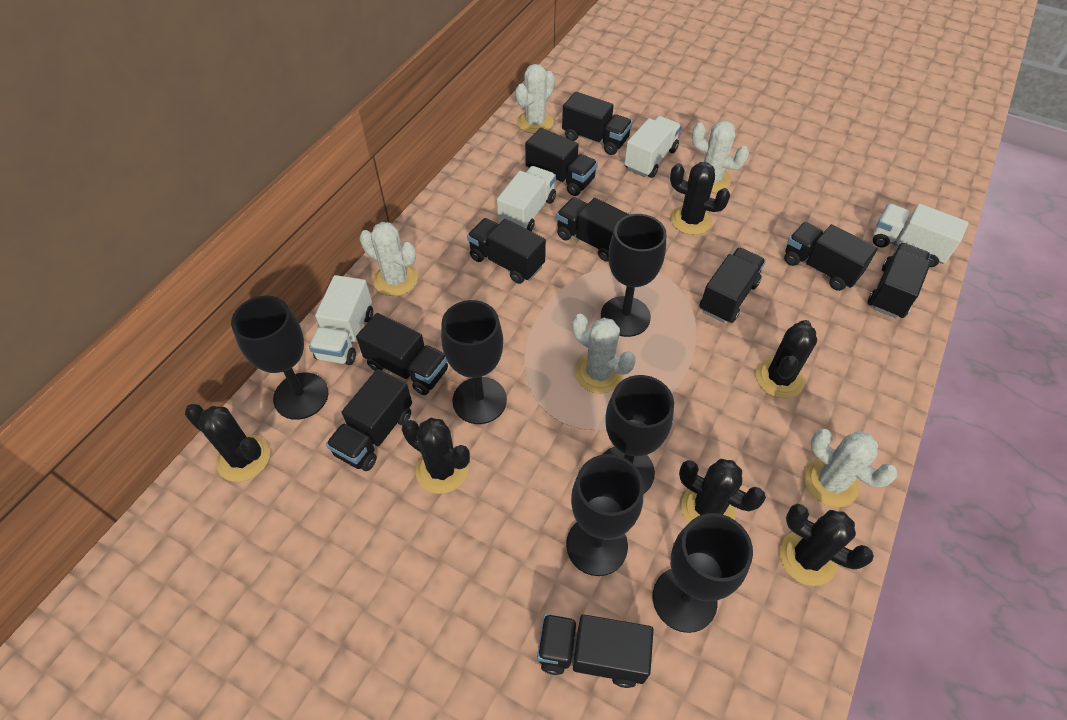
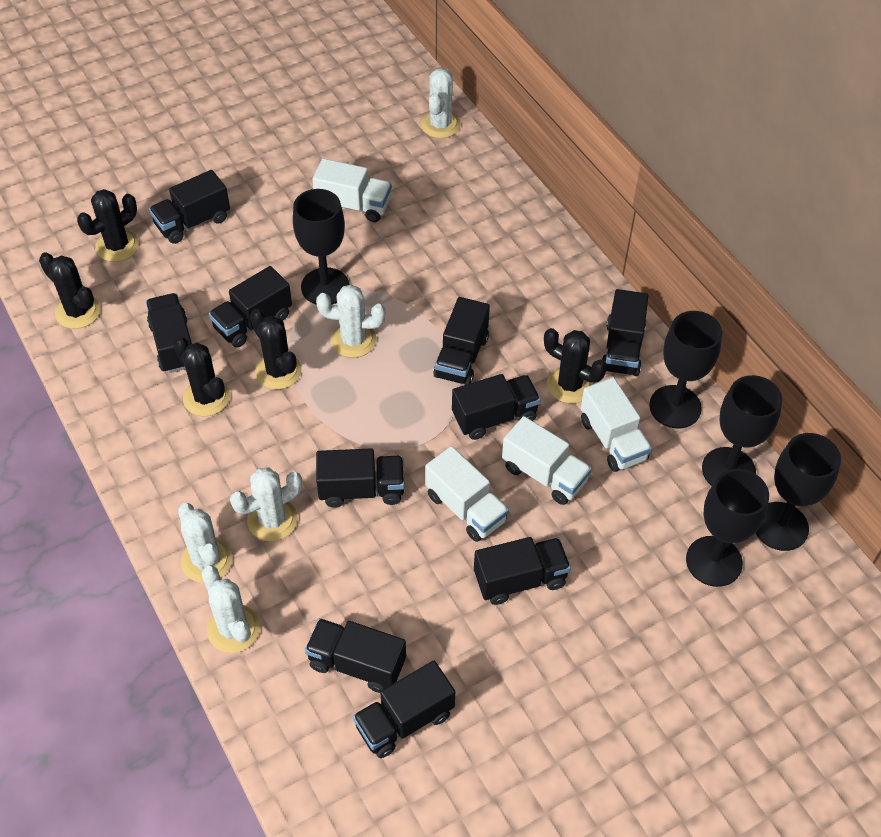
black cactus: [185,404,270,482] [402,418,470,494] [670,162,730,235] [679,459,766,524] [755,320,817,398] [780,504,874,586] = 6 -> [39,252,101,329] [77,189,139,262] [173,336,230,416] [250,309,302,389] [544,328,607,404] = 5
black goblet: [231,296,328,420] [441,300,507,424] [566,454,643,576] [601,214,667,337] [602,375,674,494] [653,513,753,633] = 6 -> [293,189,349,305] [649,311,722,428] [686,469,769,587] [702,375,782,486] [756,433,841,551] = 5

